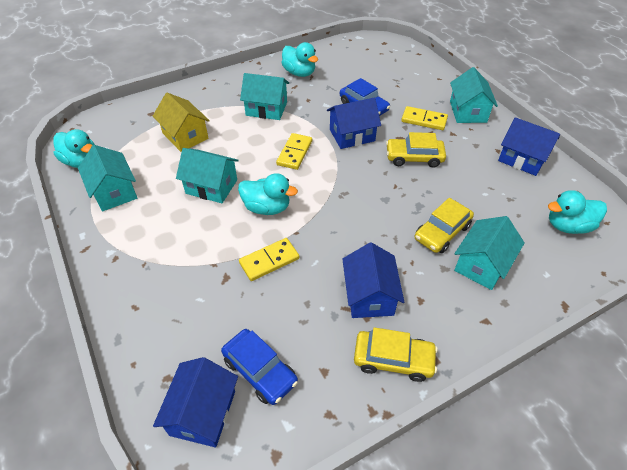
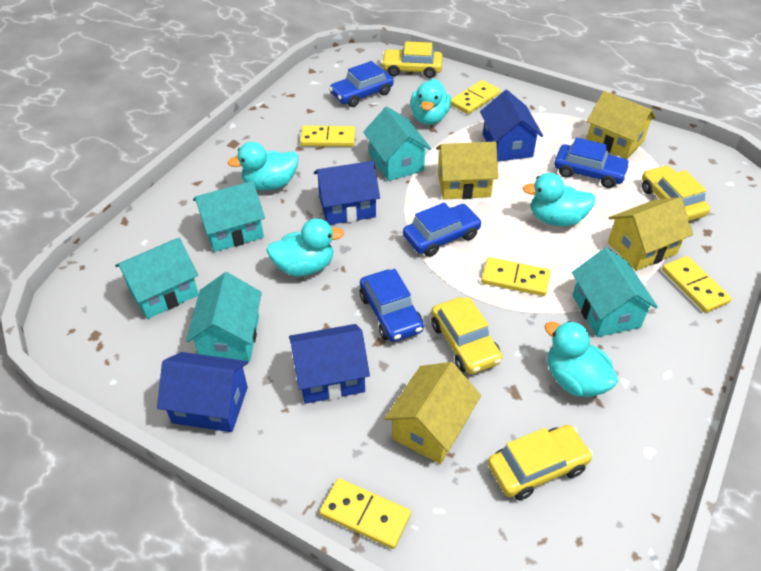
blue car: [221,329,298,405] [340,78,390,116] = 2 -> [329,61,394,107] [360,269,424,342] [403,202,482,257] [554,137,630,188] = 4
turquoise duck: [53,129,95,168] [238,173,298,215] [282,42,318,77] [548,190,607,234] = 4 -> [228,142,298,190] [266,218,344,276] [410,79,451,125] [522,173,596,226] [544,321,618,397] = 5
yellow car: [354,327,438,382] [386,132,446,168] [415,198,474,253] = 3 -> [381,41,443,78] [431,297,502,374] [488,425,593,500] [642,165,710,221] = 4
yellow domino: [239,238,299,281] [276,133,312,170] [401,106,448,130] = 3 -> [300,126,355,147] [319,478,411,549] [451,80,500,114] [481,257,550,296] [662,256,732,313] = 5
yellow house: [153,93,210,152] = 1 -> [384,362,481,464] [436,142,498,200] [587,91,656,159] [608,197,693,271] = 4

